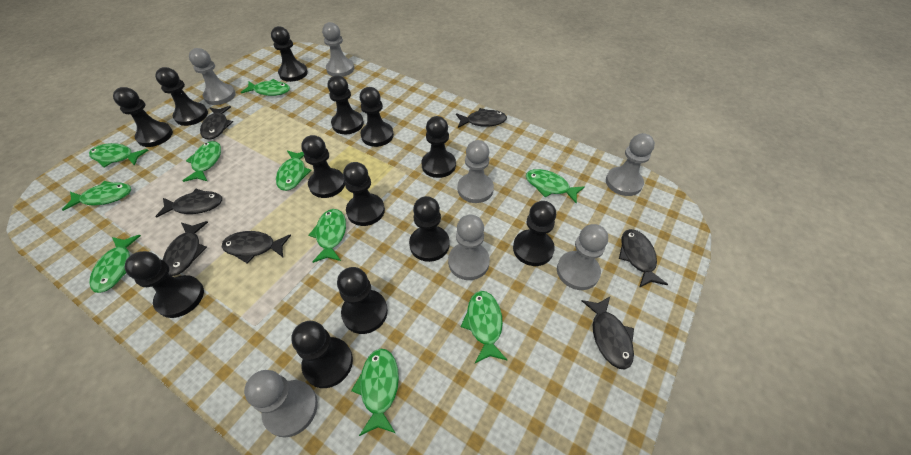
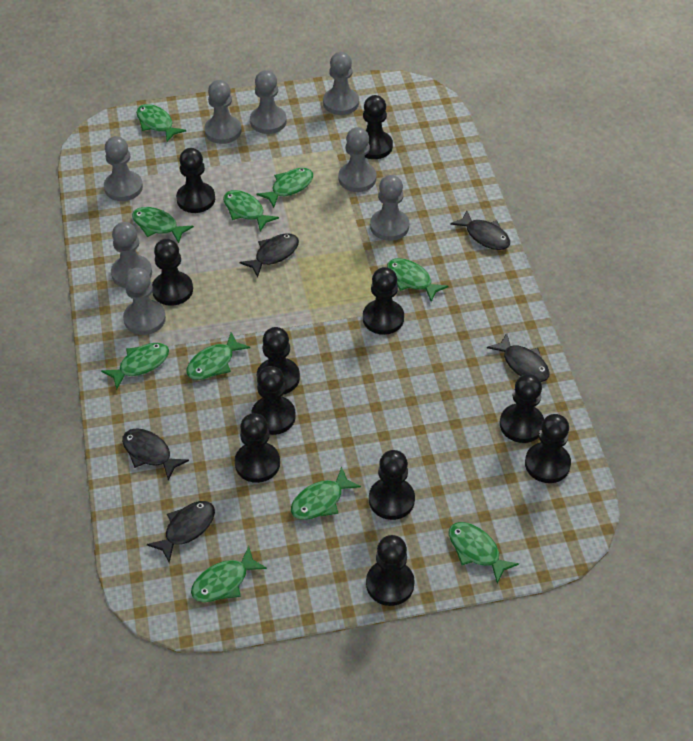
black fish: [156,189,222,218] [163,221,208,276] [200,106,233,140] [222,231,291,263] [456,108,507,128] [582,297,634,370] [619,229,668,288] = 7 -> [122,428,189,480] [147,501,215,563] [240,233,299,277] [450,211,510,250] [487,333,550,382] = 5
black pawn: [113,87,173,147] [124,251,204,318] [155,67,208,126] [271,26,308,82] [291,321,353,388] [301,135,345,198] [328,75,364,134] [337,267,388,334] [343,162,385,226] [360,87,394,147] [409,196,450,262] [421,116,456,178] [513,201,556,266] = 13 -> [152,239,193,306] [176,148,215,213] [235,413,280,483] [251,366,296,435] [257,327,300,395] [363,95,393,159] [363,267,404,335] [366,535,415,606] [369,450,415,520] [500,374,544,443] [525,414,571,483] = 11
grey pawn: [189,48,236,105] [244,370,318,437] [322,22,354,77] [448,215,490,280] [458,140,494,203] [557,224,608,290] [606,133,655,196] = 7 -> [104,136,143,201] [111,222,152,288] [123,268,166,335] [204,80,242,144] [250,70,287,134] [323,52,359,115] [338,127,376,192] [370,175,409,241] = 8

